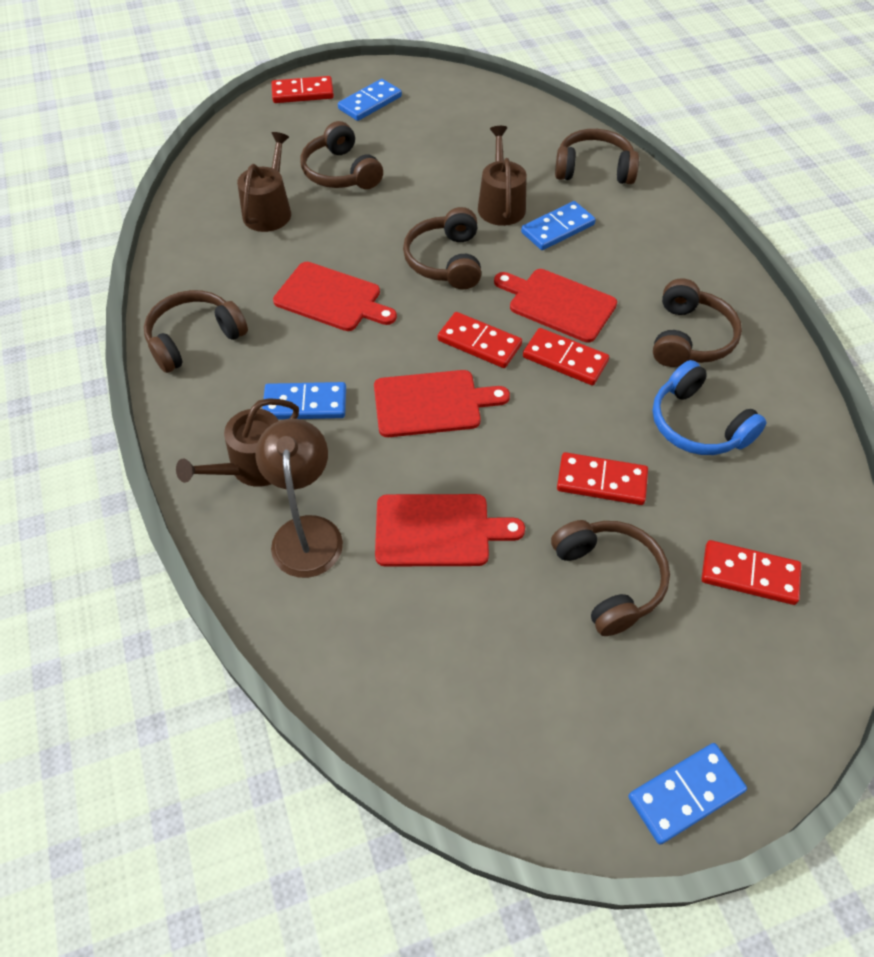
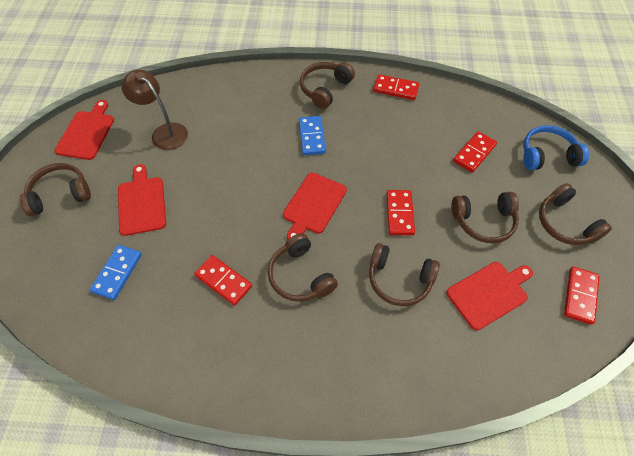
blue domino: [262,382,346,420] [338,79,402,121] [521,201,596,250] [628,743,747,845] = 4 -> [90,245,142,300] [299,116,326,155] = 2
brown watering can: [176,398,299,487] [237,132,291,232] [478,126,527,226] = 3 -> none = 0

